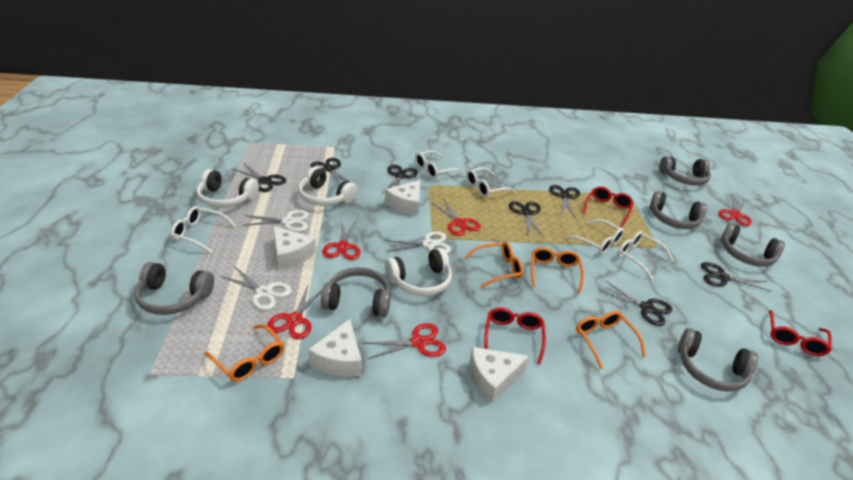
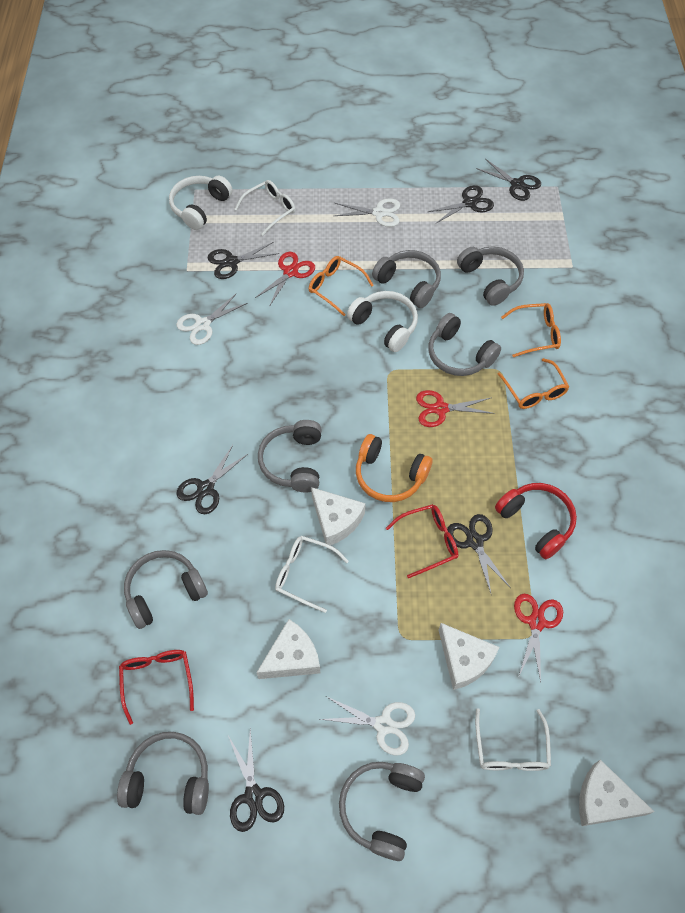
black scissors: [233,163,286,192] [310,158,350,185] [383,165,418,193] [508,201,543,236] [549,185,580,218] [599,281,673,326] [701,262,772,292] = 7 -> [176,445,248,514] [208,242,279,279] [228,729,284,832] [428,185,494,224] [447,514,510,593] [476,159,541,201] = 6
grey headphones: [134,262,214,315] [321,267,391,317] [650,191,707,229] [659,156,711,186] [678,328,758,392] [721,223,785,267] = 6 -> [117,732,209,815] [124,550,208,629] [258,420,322,493] [339,762,425,861] [372,250,441,308] [428,313,501,376] [457,246,524,306] = 7
orange glasses: [205,324,284,382] [465,242,524,288] [531,247,584,294] [576,311,646,369] = 4 -> [309,256,374,316] [498,358,569,409] [501,303,561,357] = 3
orange headphones: none = 0 -> [356,434,432,502] = 1
red glasses: [484,307,546,365] [583,186,634,227] [769,310,832,356] = 3 -> [119,650,194,725] [386,504,458,578] = 2
red headphones: none = 0 -> [495,483,577,559] = 1
red scissors: [267,285,322,339] [322,219,361,260] [364,323,446,359] [432,199,481,236] [718,196,752,226] = 5 -> [255,252,315,307] [416,390,495,427] [514,594,563,682] = 3
white glasses: [171,206,236,253] [415,150,463,179] [466,167,515,197] [566,219,624,254] [617,231,674,279] = 5 -> [235,180,295,235] [275,536,349,613] [475,708,551,771] = 3
white headphones: [196,169,259,208] [298,167,357,206] [385,248,452,296] = 3 -> [169,176,233,230] [347,291,418,352] = 2

